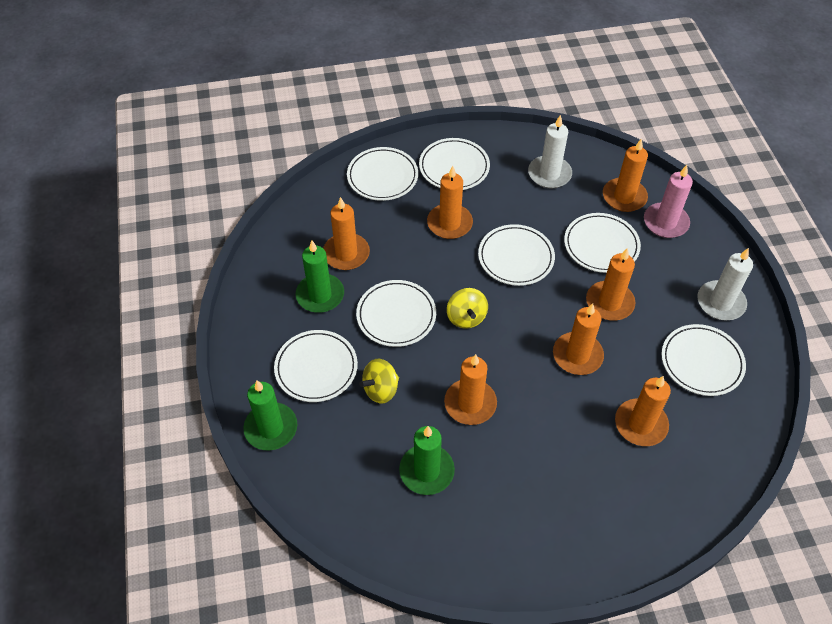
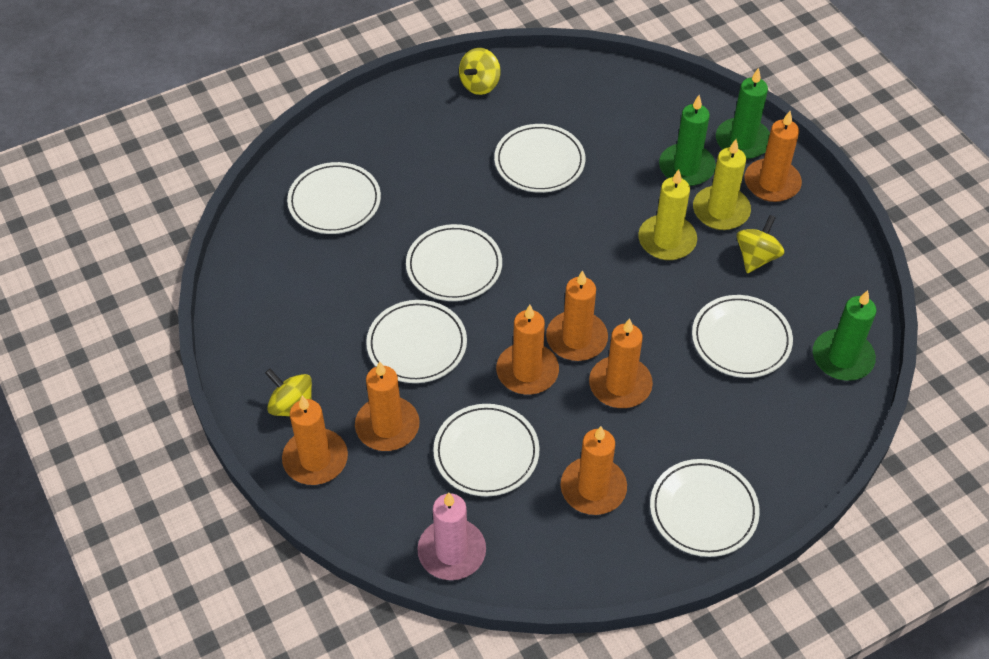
white candle: [528,115,572,189] [697,248,753,320] = 2 -> none = 0
yellow candle: none = 0 -> [638,169,697,260] [693,139,751,230] = 2
yellow spinning top: [359,359,399,403] [447,288,488,329] = 2 -> [265,369,312,417] [459,48,501,95] [737,215,784,273] = 3

